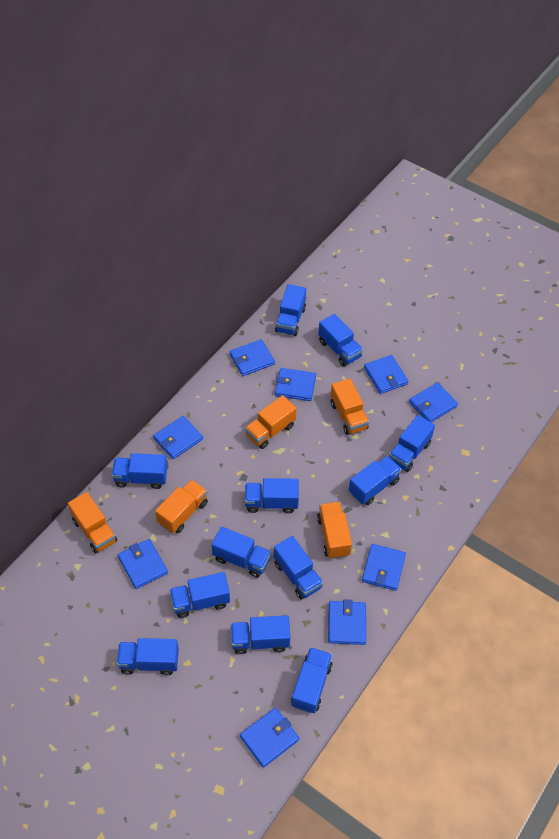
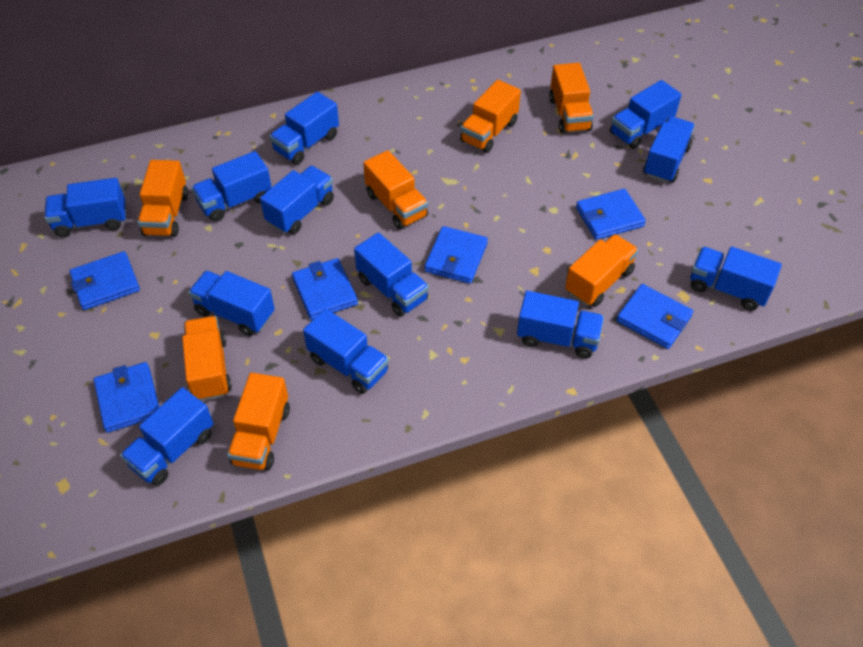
blue wallet: [118,539,168,589] [153,416,203,459] [230,339,275,376] [240,707,299,768] [275,368,316,401] [328,599,366,645] [362,544,406,591] [364,355,408,394] [409,382,458,422] = 9 -> [69,251,140,310] [93,362,159,433] [292,258,358,320] [425,226,488,284] [576,189,646,240] [616,284,693,349] = 6
orange truck: [68,492,117,553] [155,479,208,533] [245,395,296,449] [317,502,352,559] [331,379,369,435] = 5 -> [138,160,188,237] [182,316,232,401] [227,373,290,470] [363,150,428,230] [460,80,521,153] [549,63,594,134] [565,234,639,307] = 7

